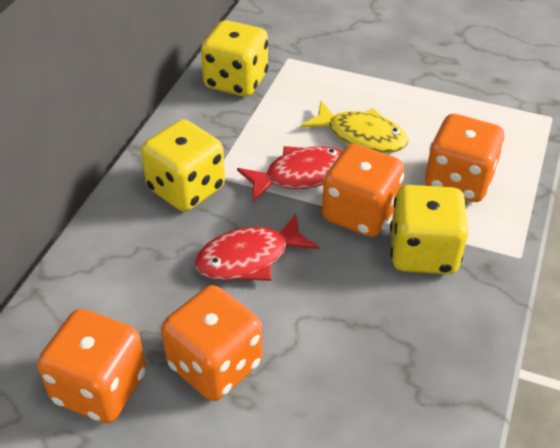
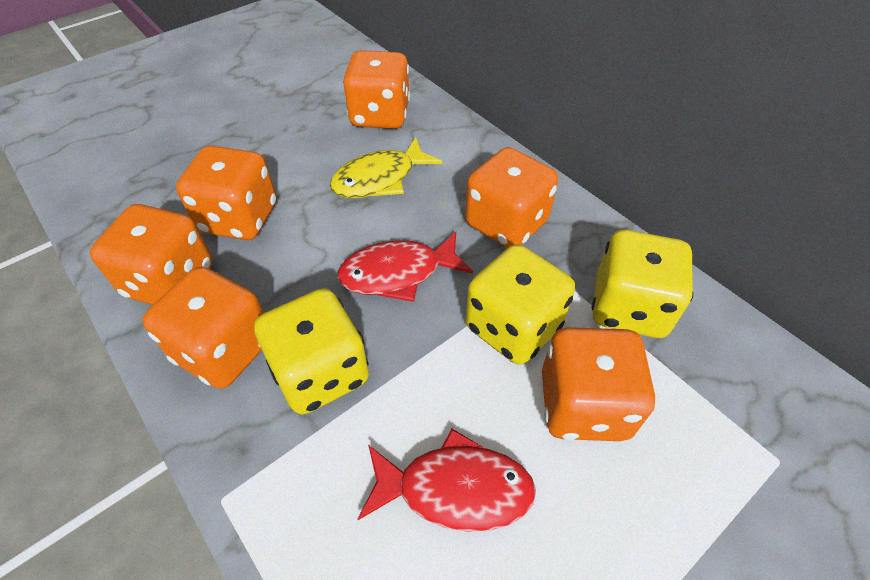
orange dice: [37,309,146,423] [161,285,263,401] [322,144,404,237] [425,114,505,202] = 4 -> [90,204,212,305] [142,267,264,389] [176,146,276,240] [343,50,410,129] [465,147,558,248] [542,327,656,441] = 6

